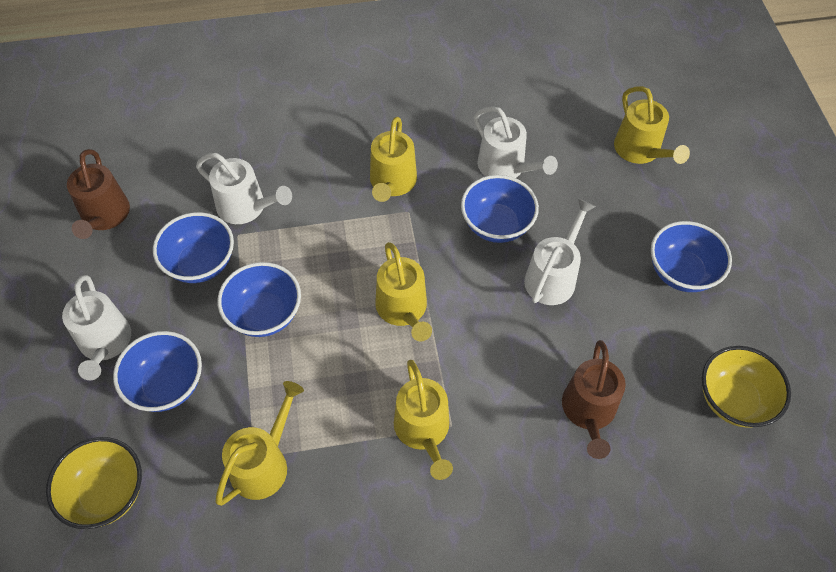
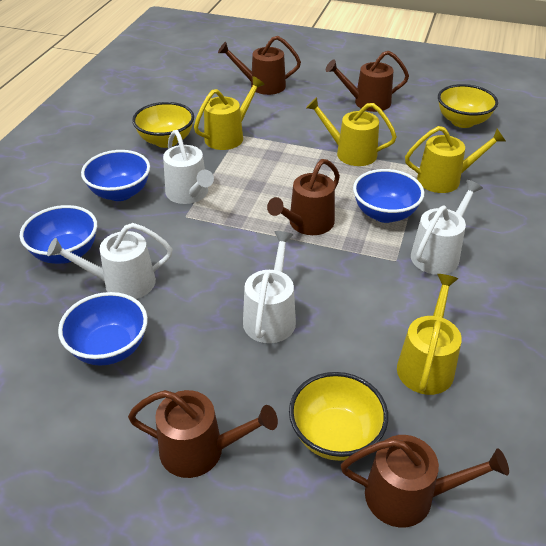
blue bowl: [113,331,202,412] [153,212,234,283] [217,262,301,337] [461,175,539,243] [651,221,732,292] = 5 -> [20,205,97,264] [58,292,148,366] [81,150,150,201] [353,169,424,223] = 4
brown watering can: [67,149,130,239] [562,340,626,459] = 2 -> [128,390,278,478] [218,36,301,95] [267,159,340,235] [326,51,409,112] [341,435,509,528] = 5
yellow bowl: [46,437,142,529] [702,346,791,428] = 2 -> [132,102,194,148] [289,372,388,461] [438,84,498,128] = 3
yellow watering can: [215,381,304,506] [370,117,417,202] [375,242,432,342] [394,360,453,480] [614,86,690,164] = 5 -> [194,76,265,150] [306,97,397,166] [397,274,462,395] [405,126,506,193] = 4

